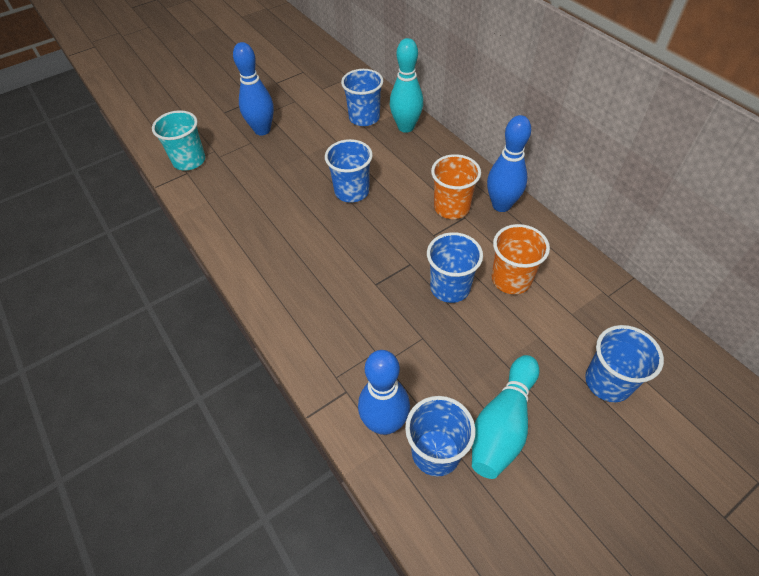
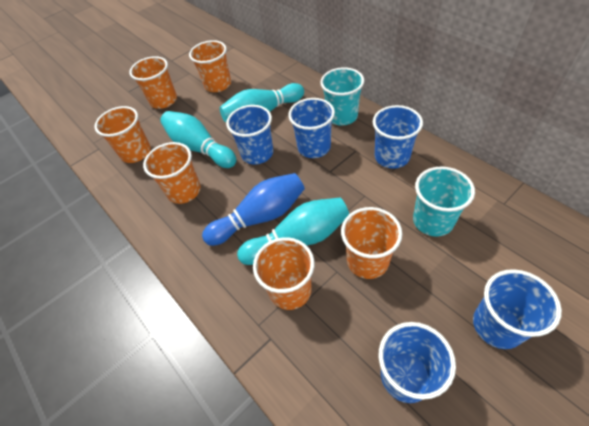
blue bowling pin: [233,42,274,135] [358,350,410,435] [487,115,531,212] = 3 -> [202,173,305,246] = 1
orange cup: [431,154,481,219] [492,224,550,294] = 2 -> [94,106,151,163] [129,56,177,109] [143,142,201,204] [189,40,231,92] [253,237,314,310] [341,207,402,279] = 6
turquoise bowling pin: [390,38,423,133] [472,355,539,479] = 2 -> [160,111,237,168] [220,83,304,122] [237,197,349,265] = 3
turquoise cup: [152,110,205,171] = 1 -> [320,67,364,126] [413,166,475,237] = 2

